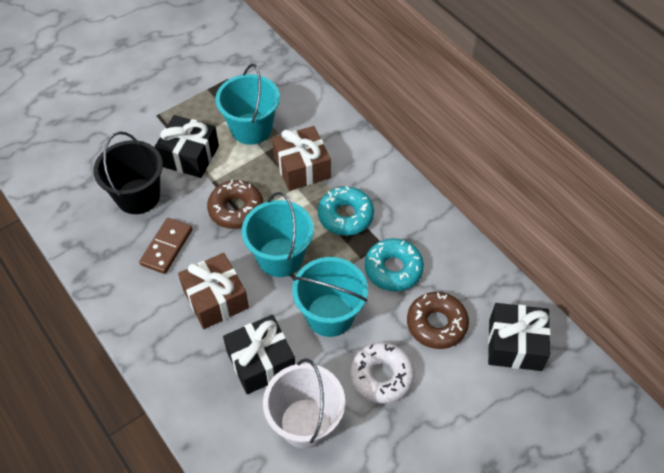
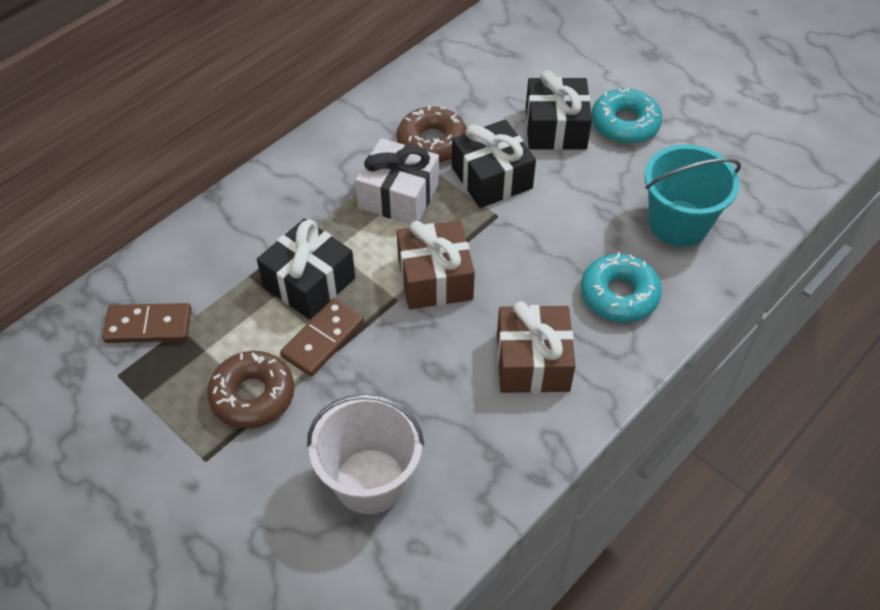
black bucket: [94,132,163,214] = 1 -> none = 0
brown domino: [139,218,192,274] = 1 -> [102,303,192,343] [280,298,364,376] = 2
turquoise bucket: [216,64,280,145] [242,192,314,277] [292,257,368,337] = 3 -> [644,144,741,246] = 1
white donut: [350,342,415,404] = 1 -> none = 0
white gift: none = 0 -> [355,138,439,224] = 1

